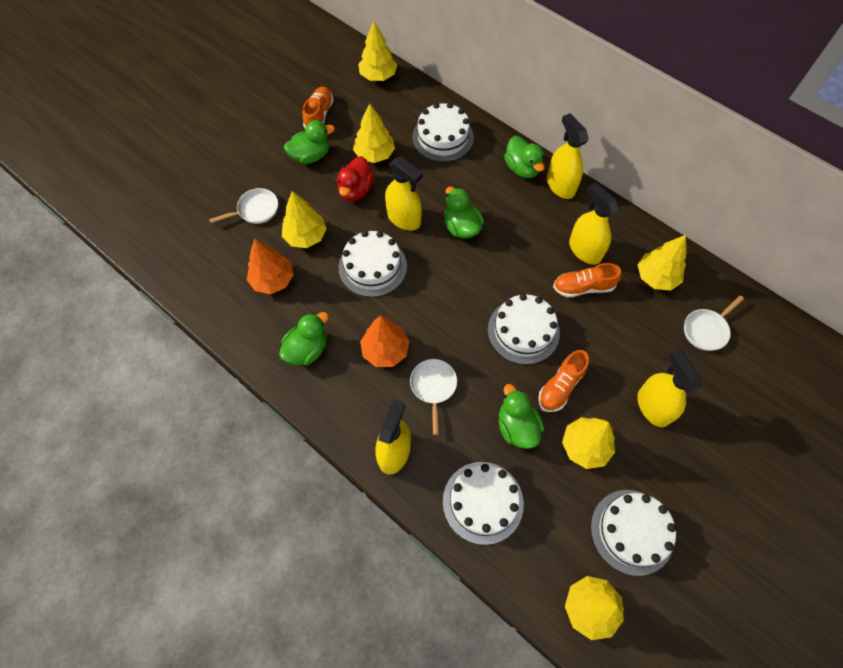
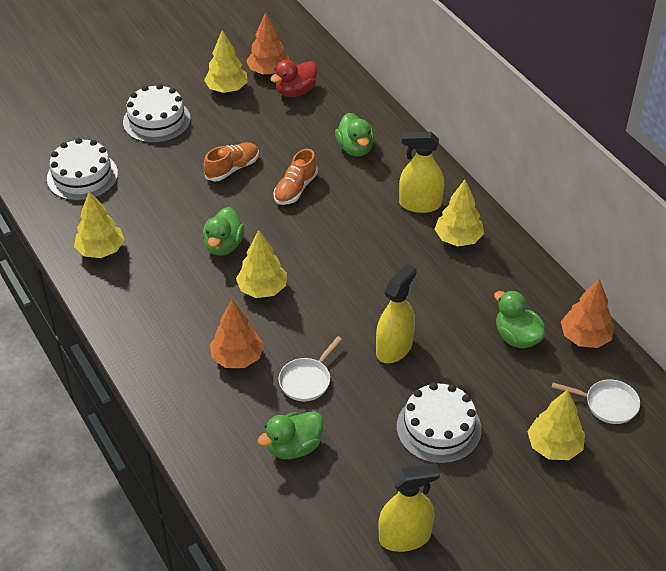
green duck: [279,312,329,365] [284,120,335,164] [445,187,484,239] [498,384,544,449] [504,136,545,178] = 5 -> [203,207,245,256] [257,411,324,459] [335,113,374,157] [494,290,545,348] = 4
orange shoe: [303,87,334,129] [538,350,589,412] [553,263,621,298] = 3 -> [204,142,259,181] [274,149,318,205] = 2
orange tree: [247,238,294,294] [360,316,409,367] = 2 -> [210,299,264,368] [246,12,289,75] [561,279,615,348] = 3
white cake: [339,231,407,297] [412,103,474,162] [443,462,524,545] [488,294,560,365] [591,490,676,576] = 5 -> [47,138,118,201] [123,84,191,143] [397,382,482,464] = 3
white pan: [209,188,278,224] [410,359,457,435] [684,295,744,351] = 3 -> [279,336,342,401] [552,379,640,424] = 2
yellow spray bottle: [376,399,411,475] [385,157,423,231] [547,113,588,199] [569,183,619,265] [637,349,700,427] = 5 -> [376,264,417,363] [378,463,440,552] [399,132,444,213] = 3
yellow tree: [282,191,327,248] [353,103,395,163] [358,21,397,81] [562,417,615,469] [565,576,624,640] [638,235,687,290] = 6 -> [74,191,125,258] [204,30,248,93] [236,230,287,298] [435,180,484,246] [527,390,585,460] = 5

